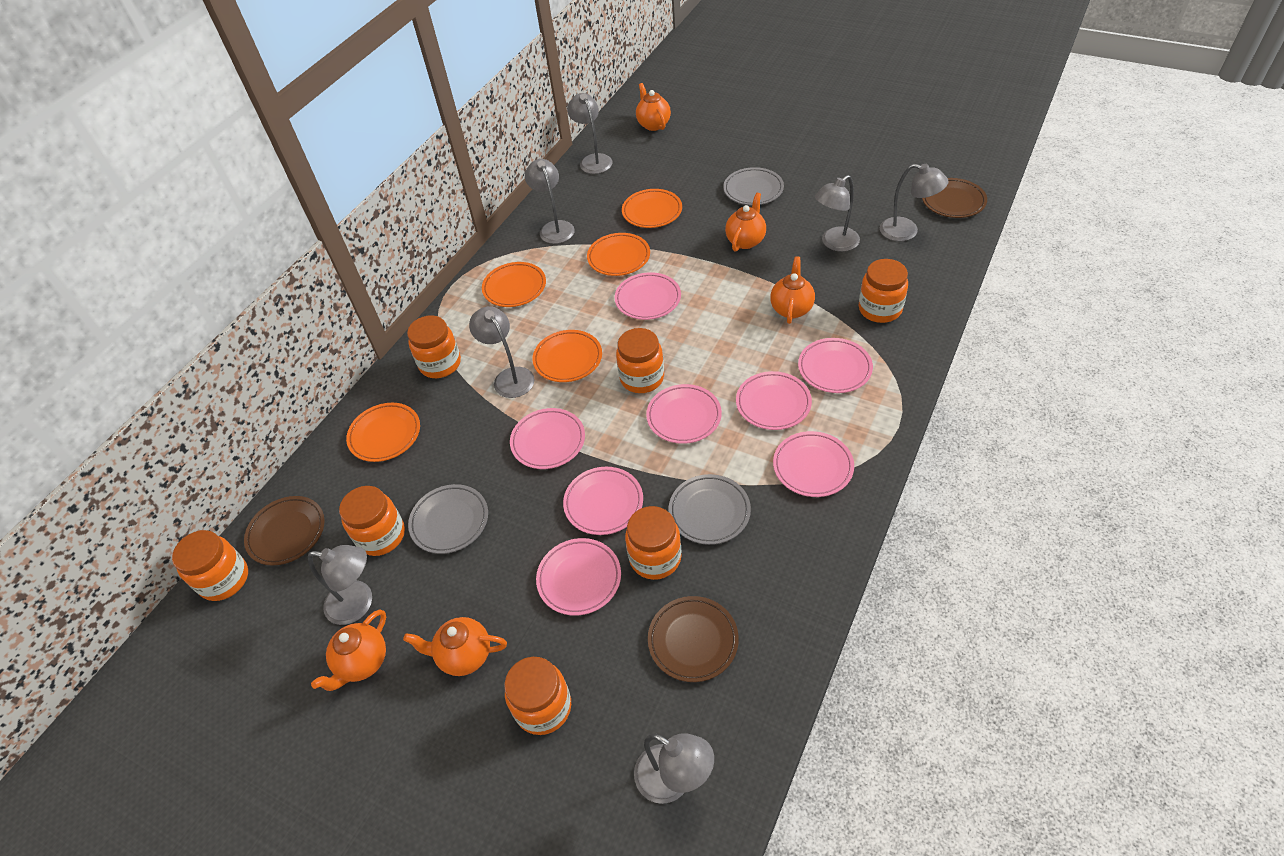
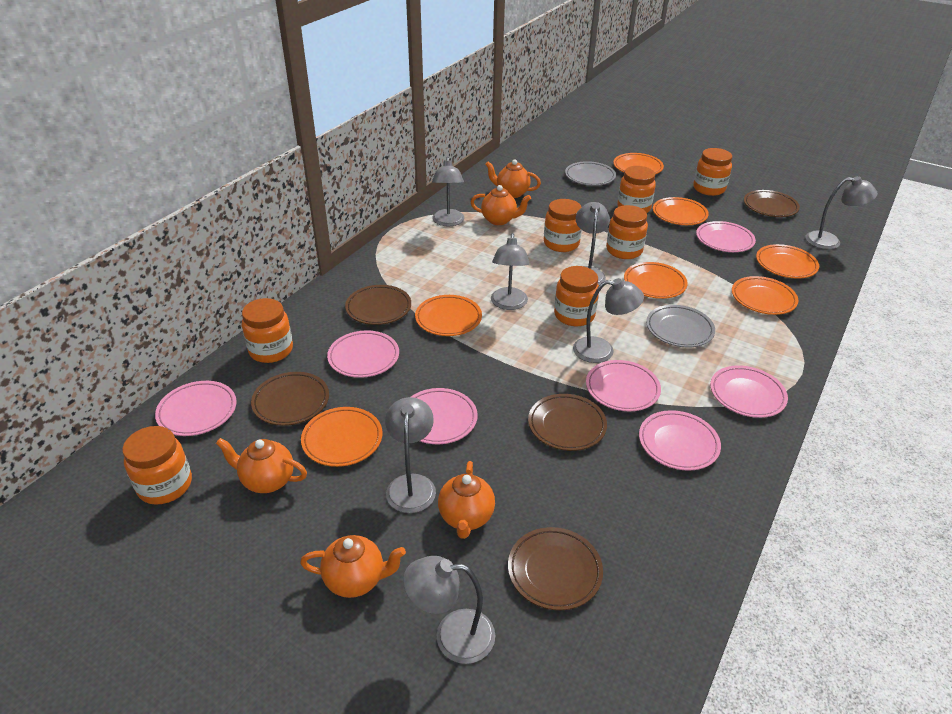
brown plate: [244,496,325,566] [648,596,739,682] [922,178,987,218] = 3 -> [251,372,329,426] [345,285,411,325] [508,527,603,610] [528,394,607,451] [744,190,800,217] = 5
grey plate: [408,484,488,554] [669,474,751,545] [723,167,784,205] = 3 -> [565,161,616,186] [646,305,715,347] = 2
orange plate: [346,403,420,462] [482,262,546,307] [532,330,602,382] [587,233,650,276] [622,189,682,228] = 5 -> [301,407,382,467] [415,295,482,336] [613,153,664,174] [624,262,688,299] [653,197,709,225] [732,276,798,315] [756,244,819,278] = 7
pink plate: [510,408,585,469] [536,538,621,616] [563,467,643,535] [615,272,681,320] [646,384,722,444] [736,371,812,430] [773,431,854,497] [798,338,873,393] = 8 -> [155,381,236,436] [327,330,399,378] [411,388,478,444] [586,360,661,411] [639,410,721,471] [696,221,756,252] [710,365,788,418] = 7

